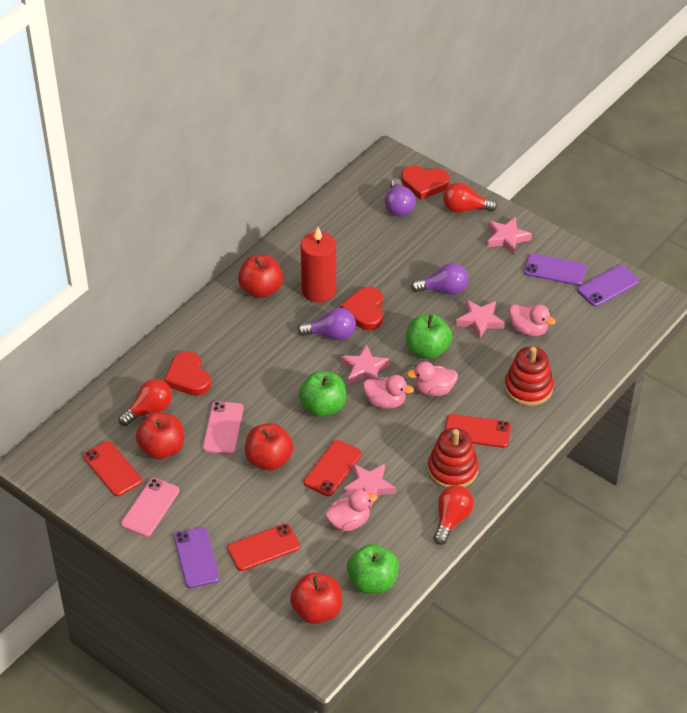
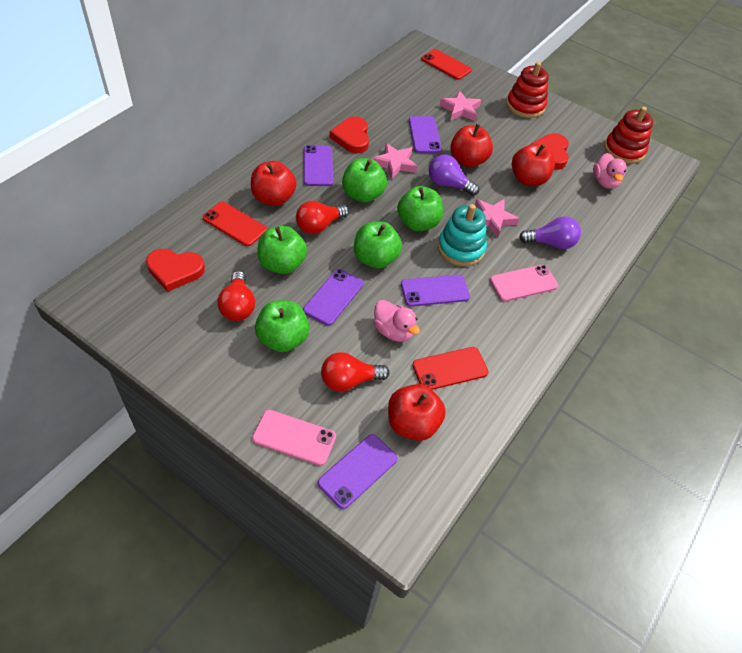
green apple: [299,371,346,417] [347,544,399,594] [406,314,452,359] = 3 -> [255,300,309,352] [257,226,307,274] [342,158,387,203] [354,221,402,269] [397,186,443,231] = 5
pink duck: [325,489,377,531] [363,375,414,409] [407,361,458,396] [509,304,556,336] = 4 -> [373,300,420,342] [593,153,627,189] = 2
pink star: [341,344,390,384] [343,464,396,508] [456,299,505,340] [487,217,532,255] = 4 -> [373,143,417,179] [440,90,481,121] [475,199,519,237] = 3
purple light bulb: [297,308,356,340] [385,179,415,217] [411,263,468,295] = 3 -> [429,155,479,196] [519,216,581,249] = 2
purple phone: [174,527,219,588] [524,253,587,286] [577,265,639,307] = 3 -> [303,269,364,326] [304,145,333,186] [318,434,398,509] [401,274,470,307] [409,116,442,153] = 5
red candle: [301,227,336,303] = 1 -> none = 0
red phone: [83,441,142,496] [227,524,300,571] [304,440,362,496] [445,414,511,448] = 4 -> [203,201,267,246] [412,347,489,390] [421,49,472,80] = 3
turquoise stacking toy: none = 0 -> [438,204,487,266] = 1

